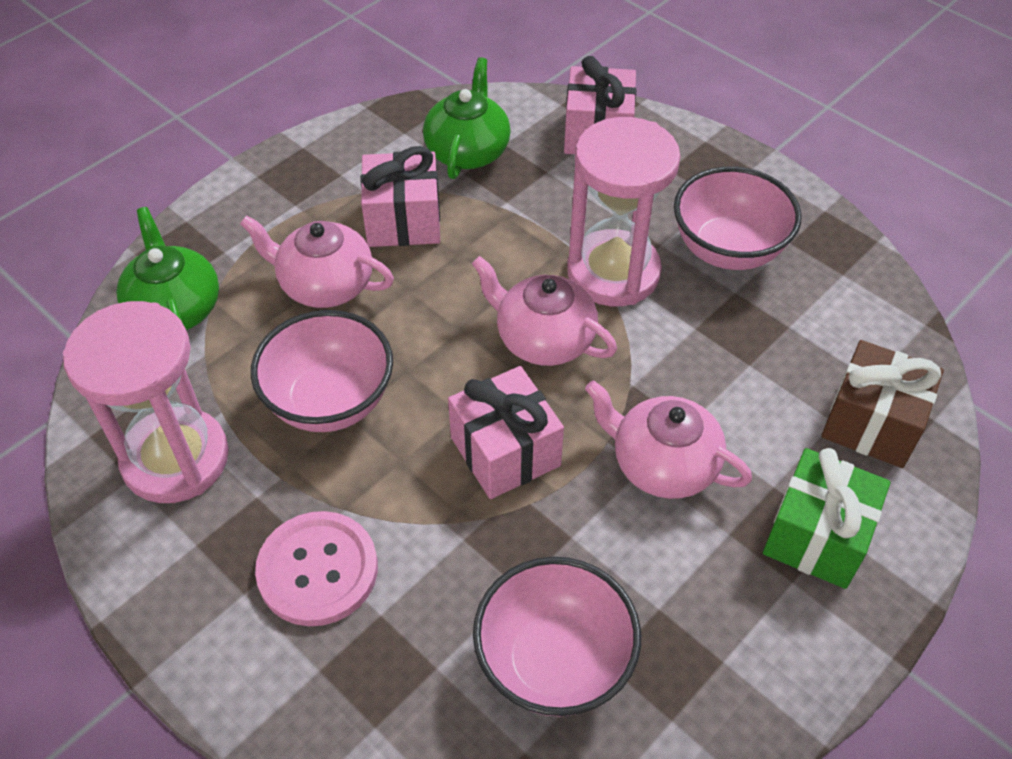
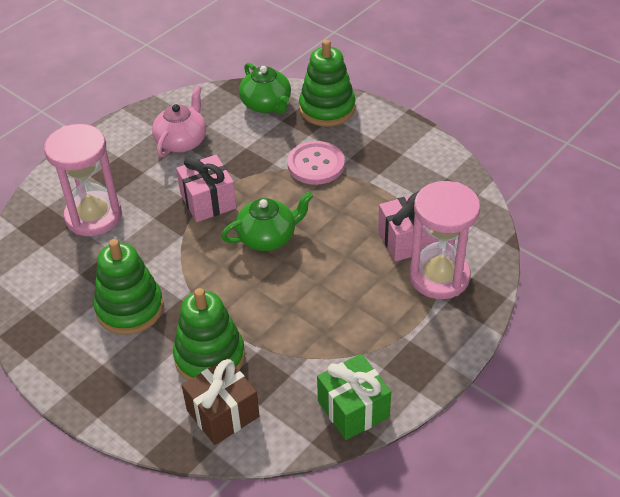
green stacking toy: none = 0 -> [94,239,164,335] [173,288,245,381] [299,40,355,127] = 3
pink bowl: [251,310,393,432] [473,557,641,717] [674,166,802,270] = 3 -> none = 0
pink gift: [360,146,440,247] [448,366,564,499] [564,56,636,154] = 3 -> [176,155,237,222] [378,191,439,261] = 2
pink teapot: [240,215,394,308] [472,256,617,366] [585,380,752,499] = 3 -> [152,86,206,157] = 1

